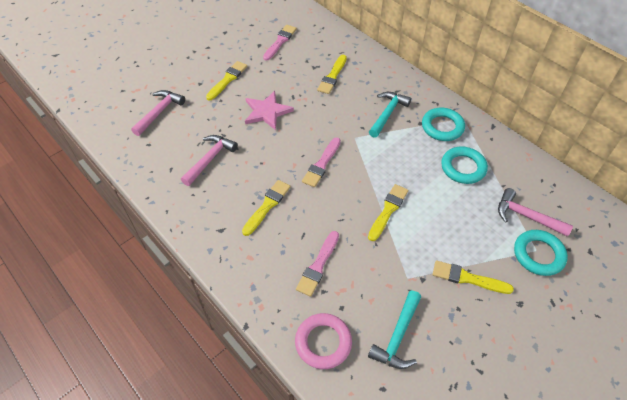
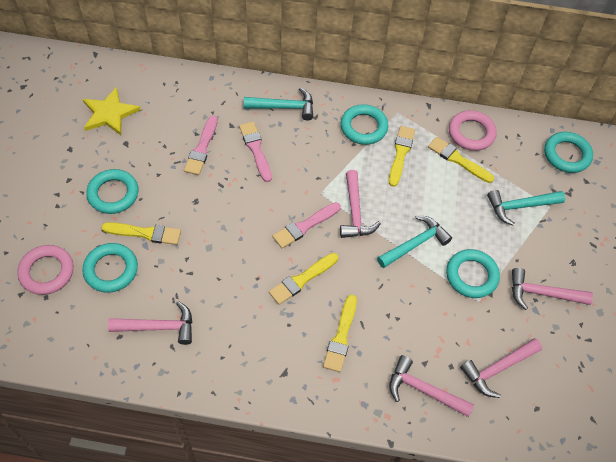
pink hammer: [131,90,185,136] [181,135,238,186] [498,188,573,237] = 3 -> [108,301,193,345] [340,170,381,238] [389,355,474,417] [460,338,542,398] [512,268,593,310] = 5
pink ring: [295,313,352,369] = 1 -> [17,245,73,295] [449,110,497,151] = 2
pink star: [245,91,294,130] = 1 -> none = 0
turquoise hammer: [368,290,421,369] [369,92,411,138] = 2 -> [244,87,313,121] [377,216,452,268] [487,190,565,226] = 3
turquoise ring: [422,108,465,141] [441,147,488,184] [514,230,568,276] = 3 -> [82,243,138,293] [86,169,139,214] [341,104,388,145] [446,249,500,298] [544,132,593,173] = 5
yellow star: none = 0 -> [83,87,141,135] = 1

